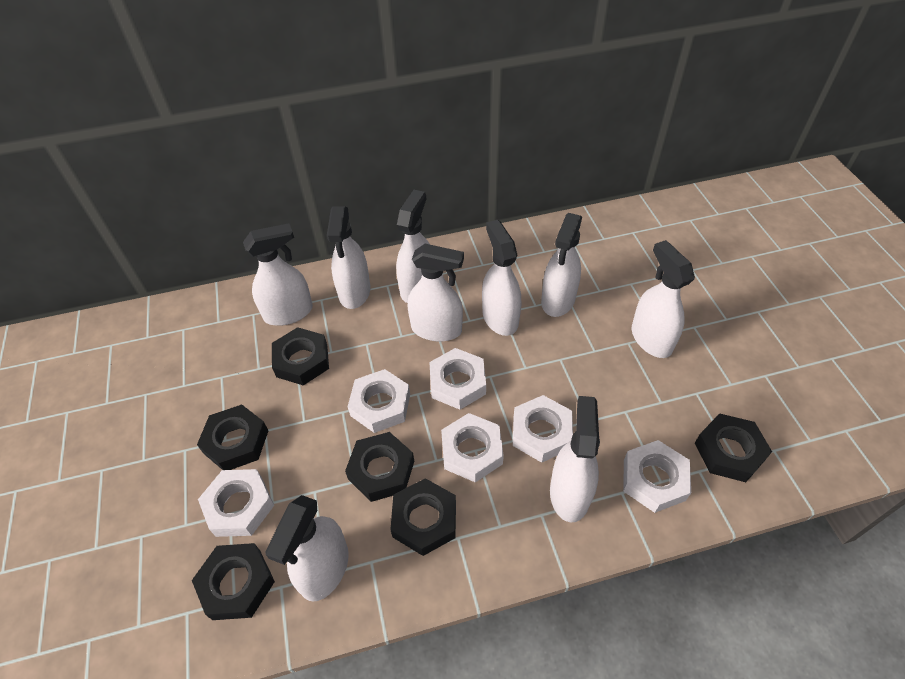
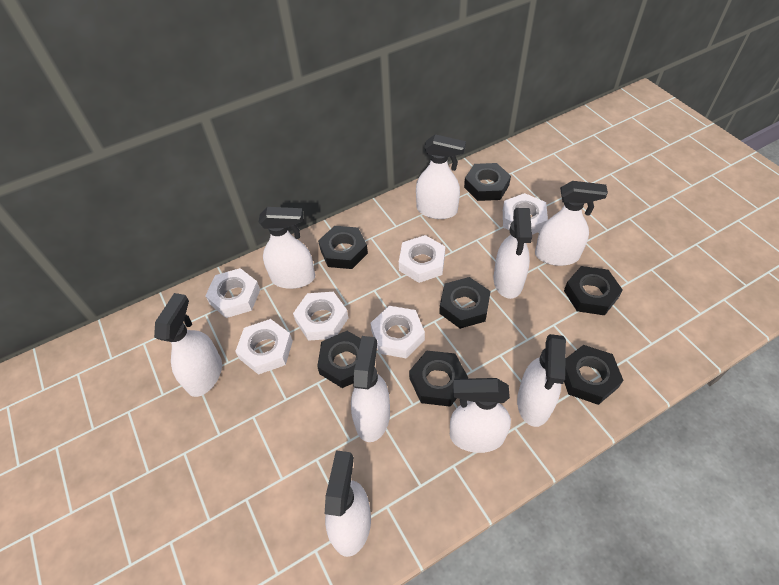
black nut: [192,543,275,620] [197,404,269,470] [272,327,329,386] [345,432,414,502] [390,478,456,556] [695,414,772,482] = 6 -> [317,331,361,388] [318,226,368,269] [409,351,468,407] [439,277,491,329] [464,163,511,201] [564,266,623,315] [564,345,624,405] = 7

